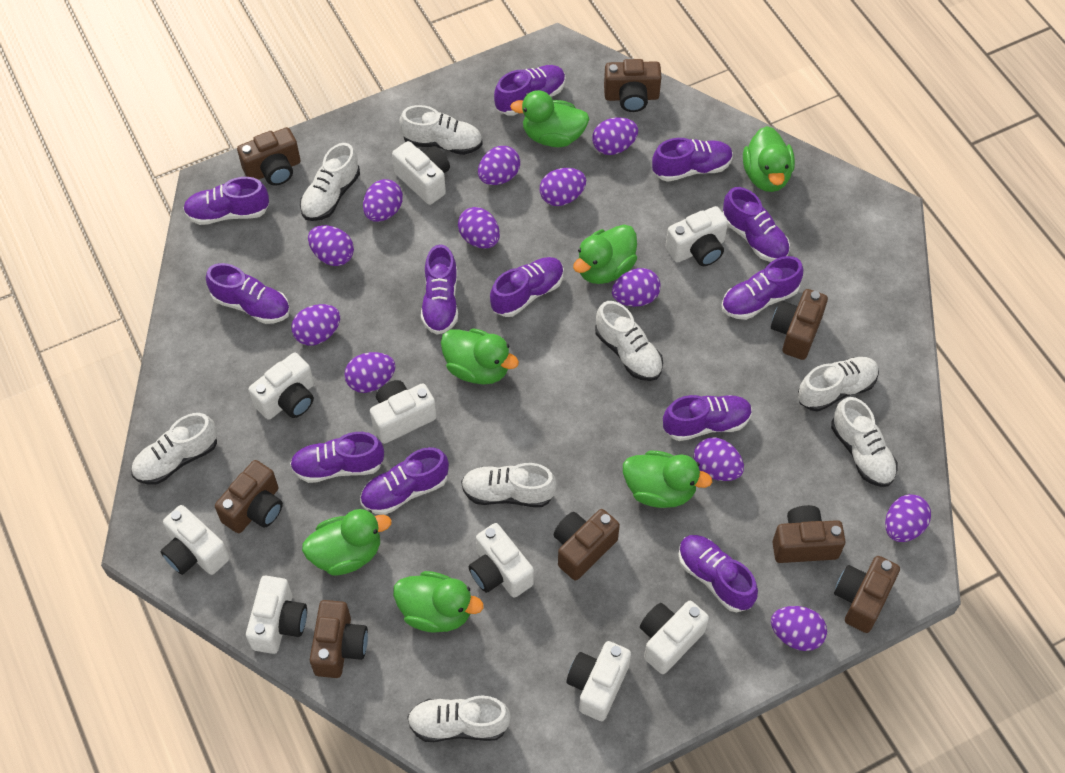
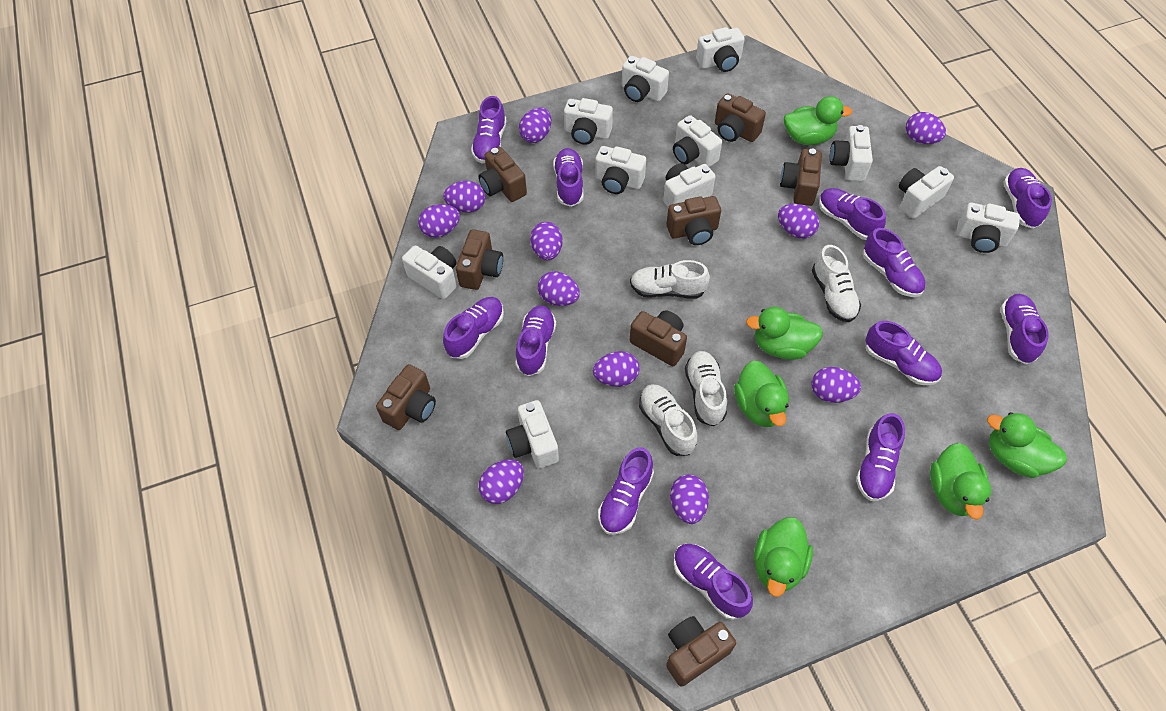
green duck: [302,509,392,576] [393,571,484,633] [441,328,519,385] [510,90,589,147] [573,224,637,284] [623,451,712,508] [743,126,795,192] = 7 -> [734,361,789,427] [746,306,823,360] [754,517,813,597] [784,96,852,145] [930,443,991,520] [987,412,1067,478] = 6
purple egg: [291,304,340,346] [308,225,354,266] [344,352,396,393] [363,179,403,222] [458,207,500,248] [478,146,520,185] [540,168,586,206] [592,117,638,155] [612,268,661,307] [694,437,744,481] [771,606,827,651] [885,494,931,542] = 12 -> [418,204,460,238] [443,181,486,212] [479,459,524,504] [519,108,551,143] [530,222,563,260] [538,271,580,306] [593,351,640,387] [670,475,709,524] [778,204,819,239] [811,367,861,403] [906,112,946,144] = 11
white camera: [160,505,230,575] [246,576,307,654] [249,353,314,420] [370,380,437,444] [392,141,450,205] [469,523,534,598] [567,641,631,721] [640,601,709,674] [666,206,728,266] = 9 -> [402,245,457,299] [506,400,559,468] [564,98,613,145] [595,146,646,194] [622,56,669,102] [663,163,715,207] [673,115,722,167] [696,27,745,72] [830,125,873,181] [898,166,954,218] [956,203,1020,253] = 11
white shoe: [131,413,217,485] [300,143,360,221] [400,105,483,155] [407,696,511,742] [461,463,557,507] [595,301,663,381] [798,357,879,411] [831,397,897,487] = 8 -> [630,260,710,299] [639,384,697,456] [685,351,727,426] [812,245,861,322] = 4

